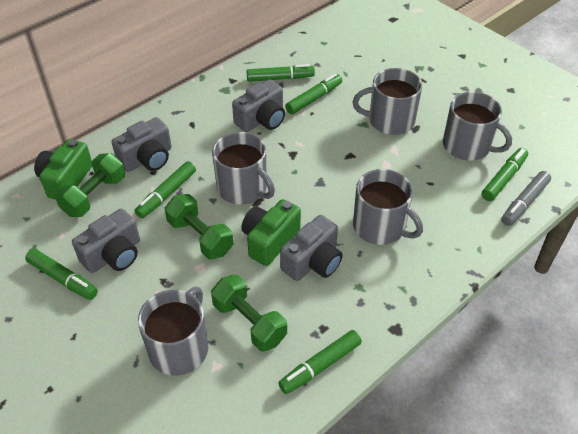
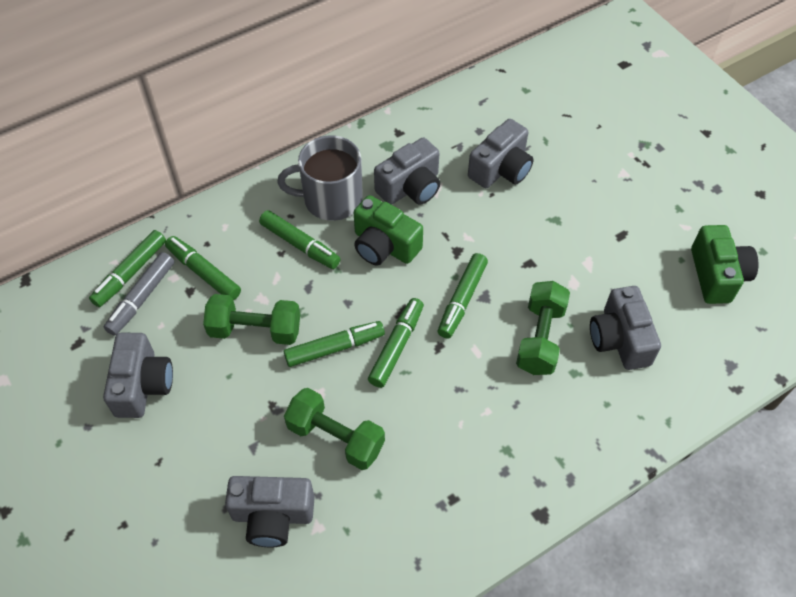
grey camera: [72,209,140,273] [112,117,172,172] [232,79,285,132] [280,215,343,281] = 4 -> [103,333,173,418] [225,476,315,547] [374,138,440,205] [468,119,534,188] [590,286,661,370] = 5
grey mug: [138,287,208,376] [212,132,275,204] [353,68,422,135] [353,169,423,245] [443,92,512,161] = 5 -> [277,135,363,221] = 1

